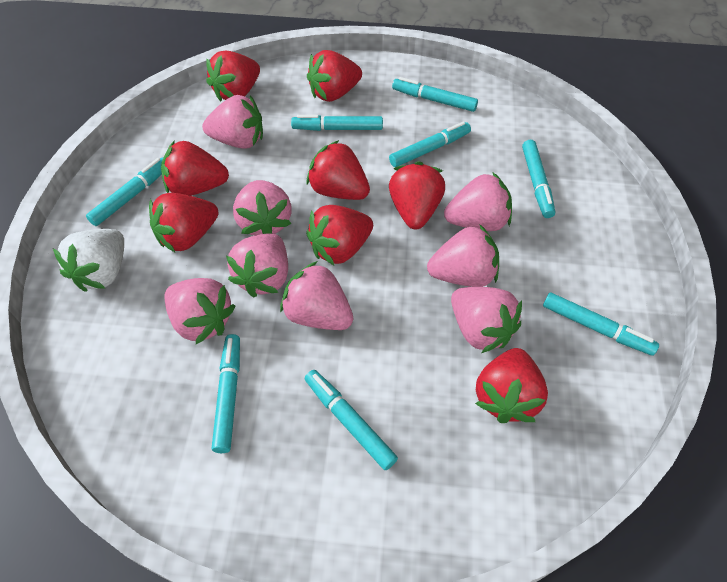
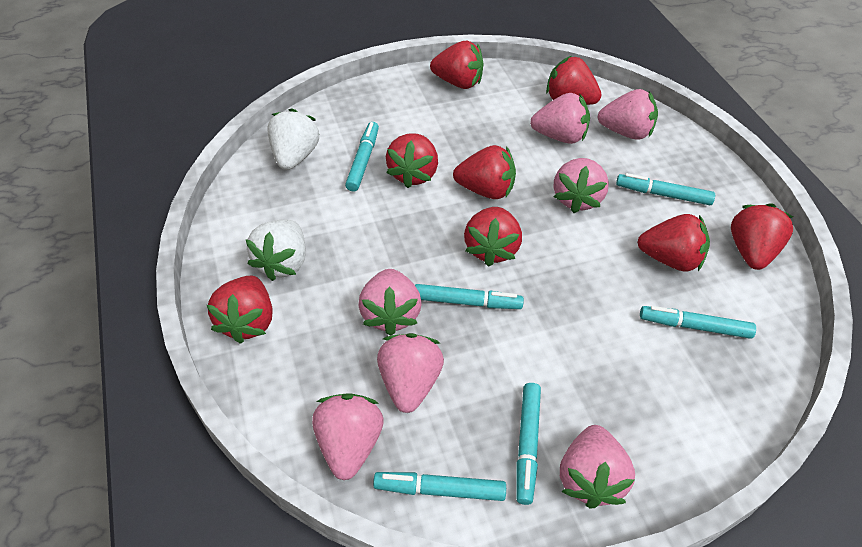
pink strawberry: [165,278,236,344] [202,95,263,149] [226,233,288,298] [233,180,292,236] [280,261,353,330] [427,224,499,287] [444,173,512,231] [451,287,522,353] = 8 -> [312,393,384,480] [358,269,422,336] [377,333,444,413] [530,93,590,144] [553,158,609,213] [560,425,635,509] [597,89,658,140] = 7
turquoise marker: [86,157,163,226] [212,334,240,453] [291,115,383,131] [305,370,398,470] [389,121,471,167] [392,77,478,112] [522,140,555,218] [543,293,659,356] = 8 -> [345,122,379,191] [373,472,506,501] [415,284,524,309] [516,383,541,505] [616,173,715,205] [640,306,756,339] = 6
white strawberry: [53,229,124,292] = 1 -> [245,220,306,281] [268,108,319,170] = 2

